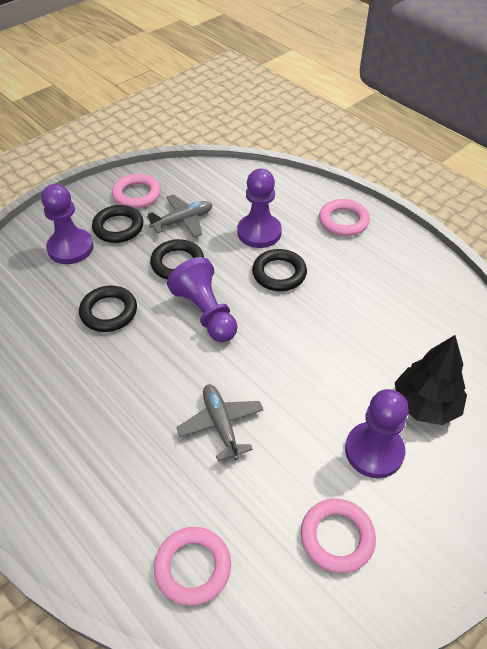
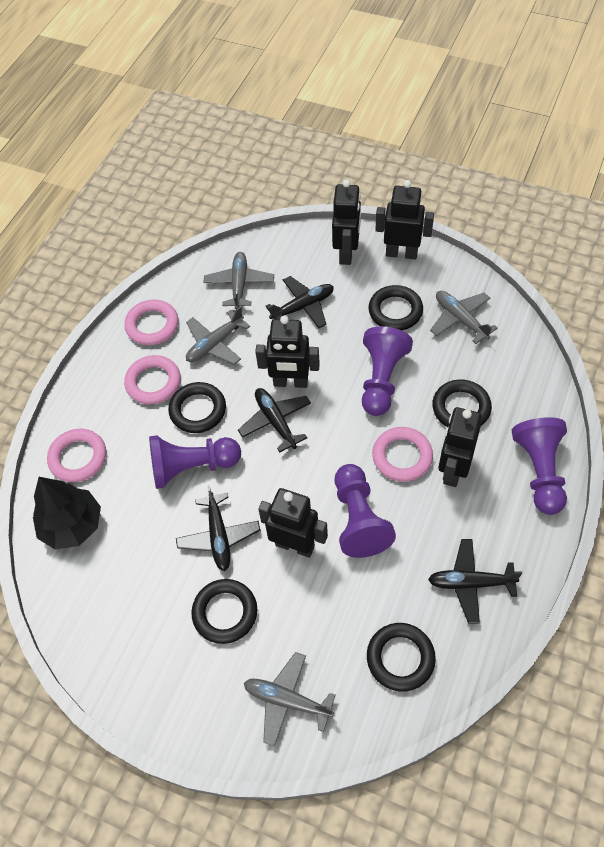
black plane: none = 0 -> [176,485,260,571] [238,388,311,452] [265,276,334,329] [428,539,522,624] = 4
black ring: [79,286,137,332] [92,205,143,243] [150,239,204,279] [252,249,307,291] = 4 -> [168,382,226,433] [191,579,257,644] [367,623,436,691] [368,285,423,330] [432,379,492,427] = 5
black robot: none = 0 -> [255,316,320,388] [258,488,328,558] [332,179,361,265] [375,180,434,259] [438,407,482,487] = 5
grey plane: [147,194,213,237] [176,385,264,461] = 2 -> [186,306,250,365] [204,252,274,309] [244,652,336,747] [430,291,498,344] = 4

